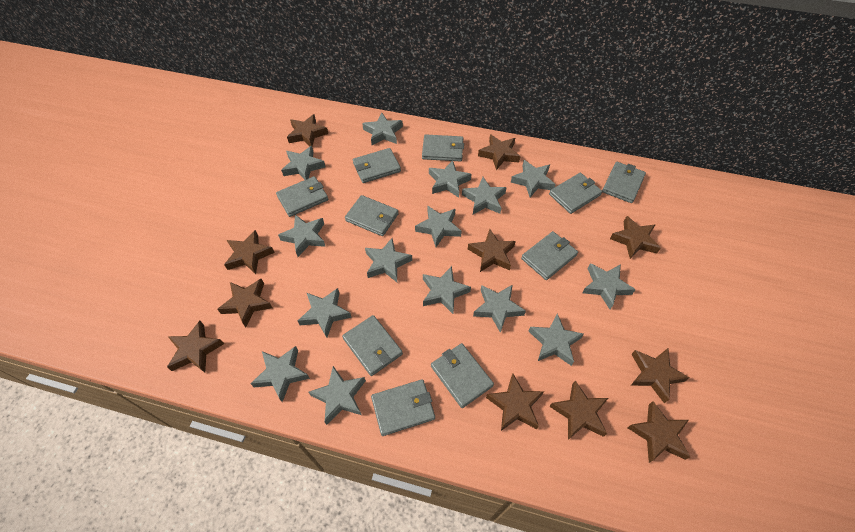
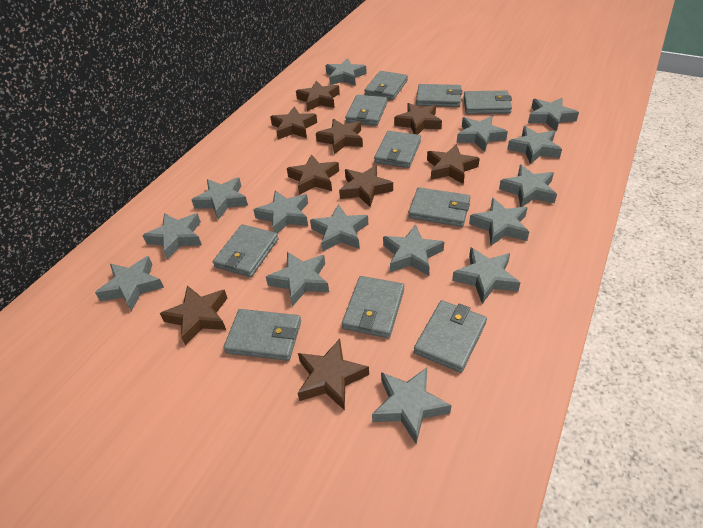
brown star: [167,321,224,373] [217,279,272,327] [224,230,275,274] [287,114,328,146] [468,229,516,272] [478,134,521,170] [486,374,544,431] [549,381,608,440] [610,216,661,259] [627,401,690,463] [630,348,690,403] = 11 -> [160,286,227,346] [270,107,317,140] [287,154,339,195] [296,81,340,111] [298,339,369,411] [316,119,363,154] [339,165,393,207] [394,103,442,135] [427,144,480,184] = 9

